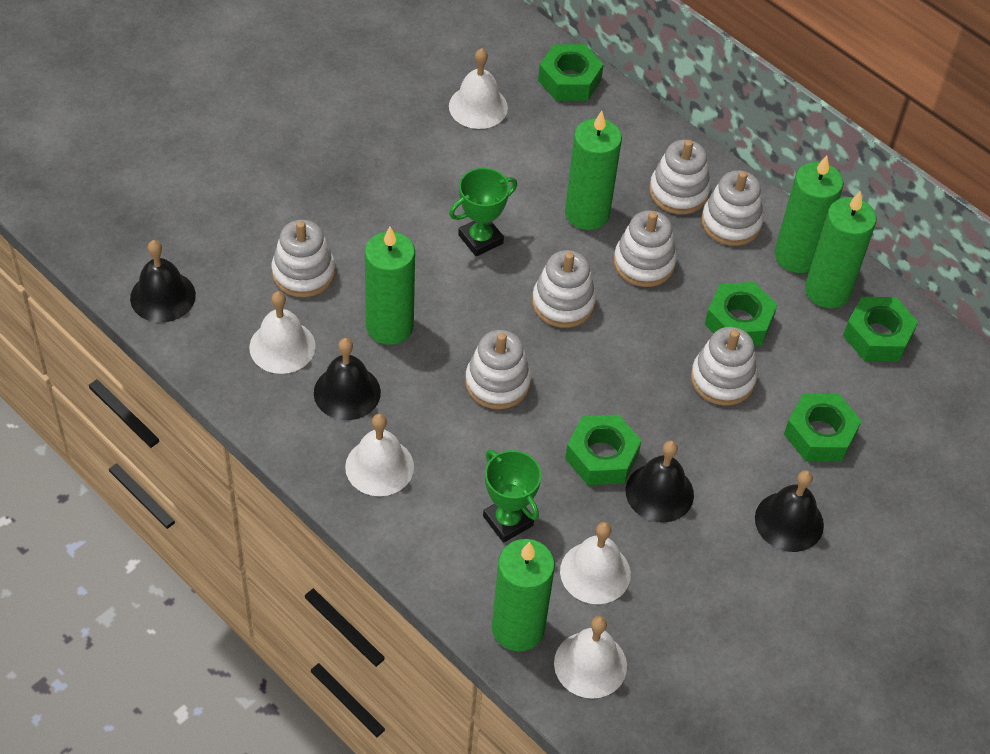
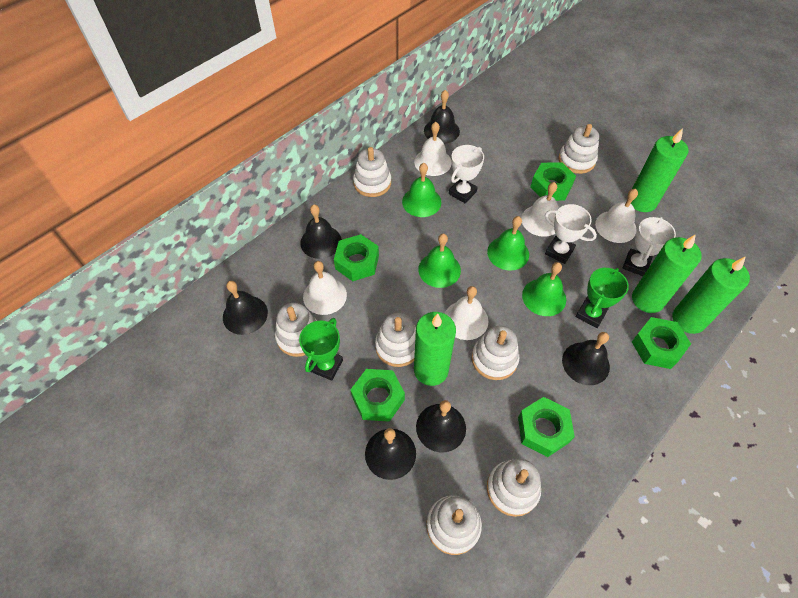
black bell: [130,240,196,323] [314,338,381,420] [626,441,694,523] [755,470,824,552] = 4 -> [223,281,268,335] [300,204,342,259] [365,428,416,480] [416,400,466,453] [424,90,460,144] [562,332,610,385] = 6
green bell: none = 0 -> [402,163,441,217] [418,234,461,288] [487,216,529,271] [522,262,566,316] = 4
green candle: [365,227,415,345] [492,539,555,652] [565,111,622,230] [775,155,843,273] [805,191,876,308] = 5 -> [414,312,456,386] [631,128,688,212] [632,234,702,313] [672,256,750,334] = 4
white trophy: none = 0 -> [449,145,484,203] [545,204,597,264] [623,217,676,276] = 3

